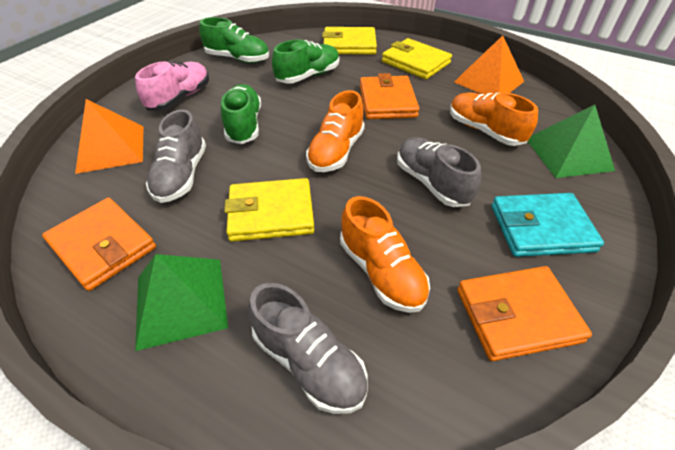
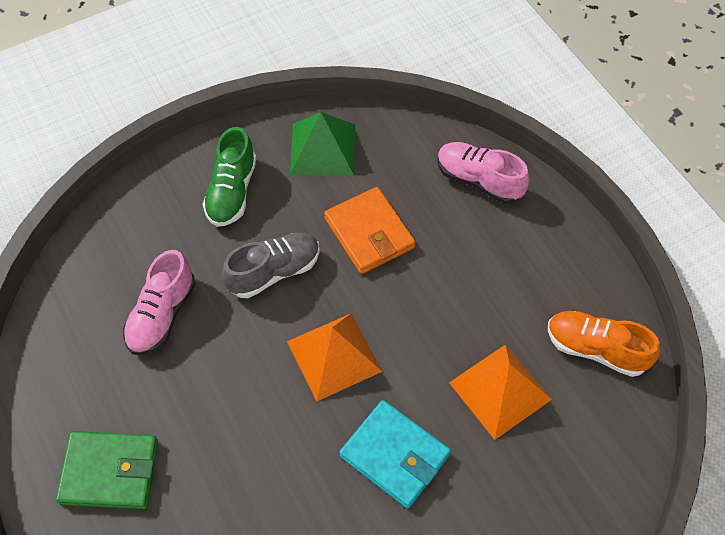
green pyramid: [135,254,228,351] [528,105,615,178] = 2 -> [290,112,355,176] = 1
green shoe: [199,17,269,63] [221,84,261,144] [272,39,340,84] = 3 -> [202,127,256,227] = 1
green wallet: none = 0 -> [56,431,158,509] = 1
grey shoe: [146,109,206,203] [248,283,368,414] [397,137,481,207] = 3 -> [221,233,320,298] = 1
orange shoe: [306,90,365,172] [340,196,430,313] [450,92,538,146] = 3 -> [548,311,660,377] = 1
orange wallet: [42,198,156,291] [360,73,420,119] [457,266,592,361] = 3 -> [324,187,416,274] = 1
pink shoe: [135,61,209,111] = 1 -> [123,250,195,355] [437,142,530,204] = 2
yellow wallet: [224,178,315,242] [322,27,377,54] [382,38,452,79] = 3 -> none = 0

